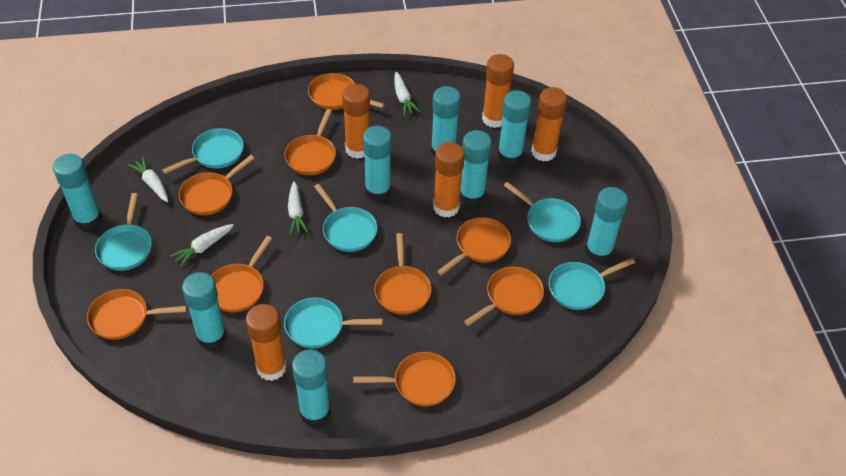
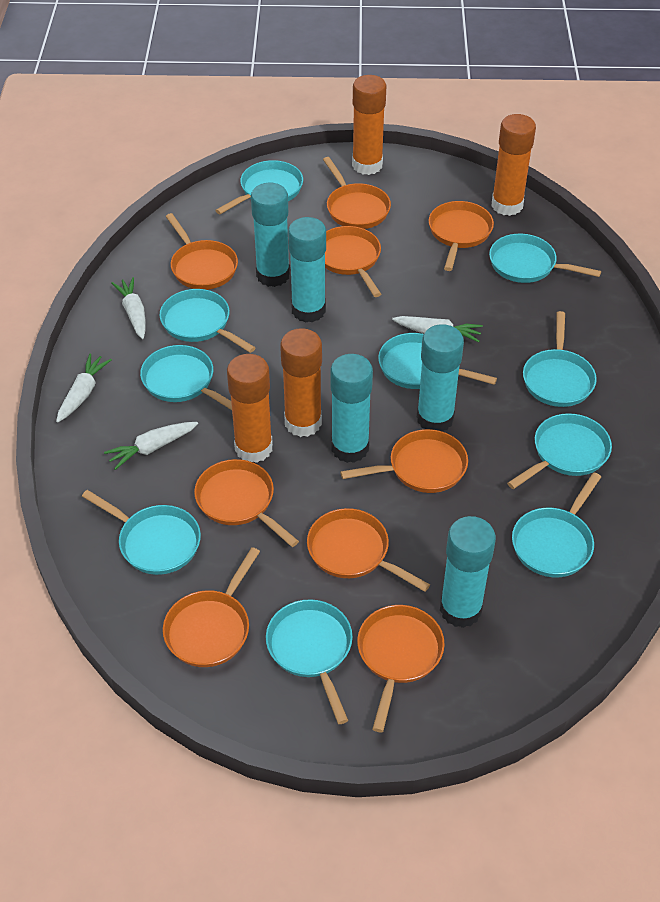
orange glue stick: [246,304,287,381] [342,84,370,159] [433,142,465,218] [482,54,514,128] [531,87,567,162] = 5 -> [227,354,273,463] [280,328,322,437] [352,75,386,175] [492,114,536,216] = 4
turquoise glue stick: [53,154,102,230] [182,272,227,349] [292,349,331,426] [363,126,392,201] [431,86,461,157] [460,130,492,206] [498,90,531,165] [585,187,628,262] = 8 -> [251,183,290,287] [288,217,326,323] [330,354,373,463] [417,324,464,431] [440,516,496,628] = 5
turquoise pan: [95,193,152,271] [162,128,244,174] [284,297,383,348] [314,184,377,252] [503,182,581,242] [549,258,635,310] = 6 -> [82,490,201,575] [140,345,232,410] [160,289,256,353] [215,160,303,214] [266,599,353,724] [378,333,497,389] [489,234,601,283] [507,413,612,489] [512,472,601,577] [523,311,597,407] = 10

